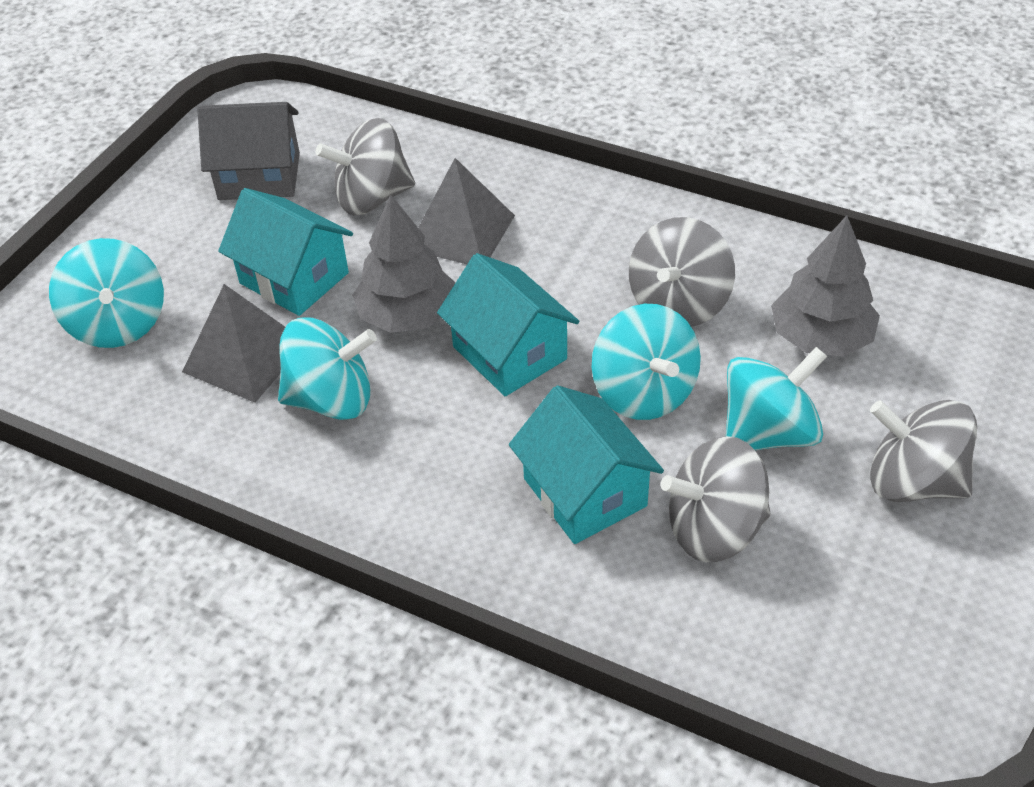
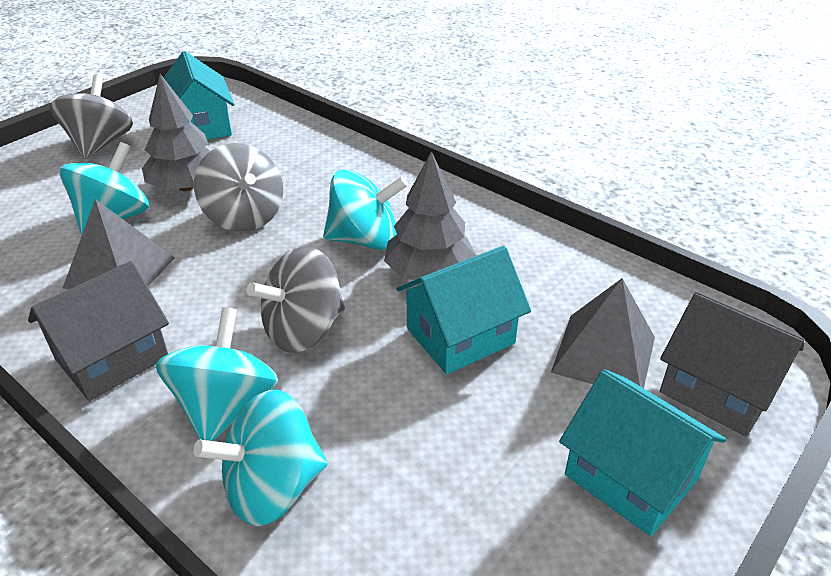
grey house: [197,102,300,200] = 1 -> [28,261,169,401] [660,292,805,436] = 2
grey spinning top: [316,118,415,215] [629,217,735,327] [661,436,771,562] [870,400,977,502] = 4 -> [50,74,133,159] [194,143,283,232] [246,247,345,353] = 3

